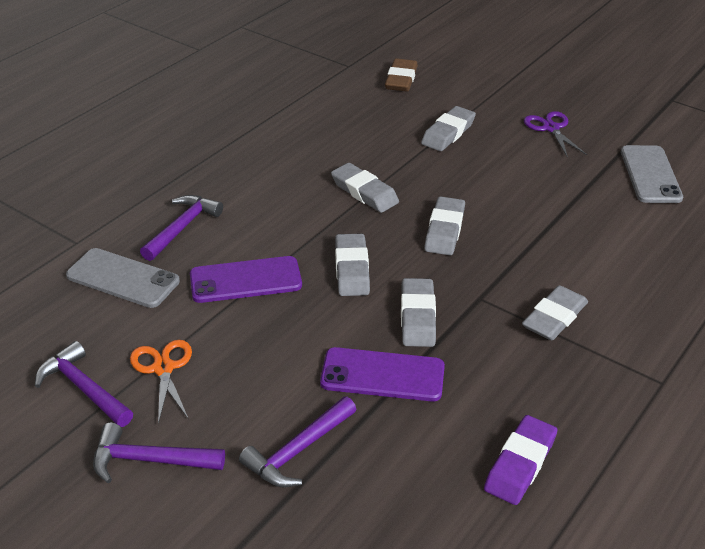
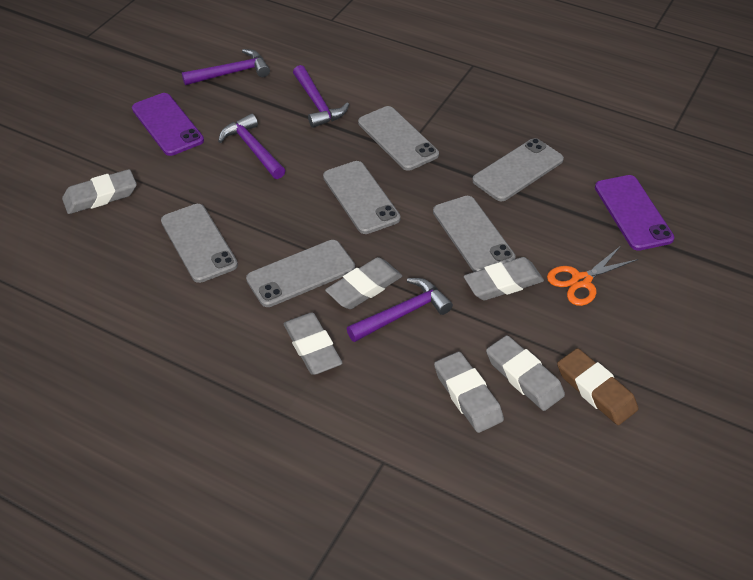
grey phone: [66,248,180,308] [621,145,683,203] = 2 -> [161,204,238,283] [246,240,355,307] [323,161,401,234] [358,106,439,171] [433,196,516,272] [472,138,564,201] = 6
purple eraser: [484,415,557,505] = 1 -> none = 0
purple scissors: [524,111,587,158] = 1 -> none = 0

